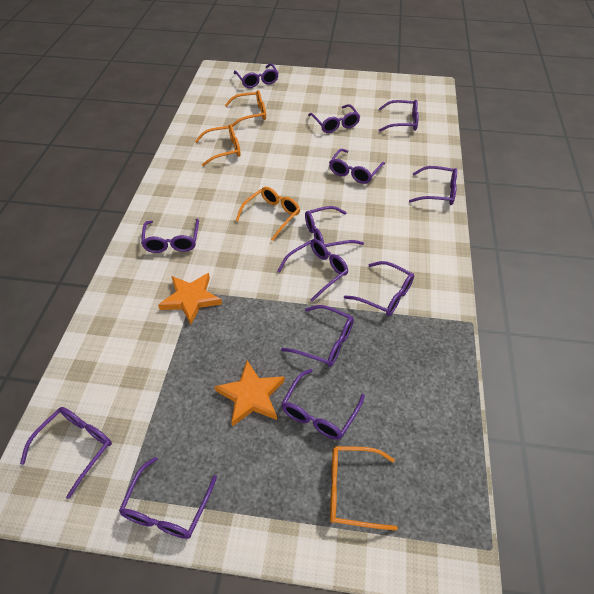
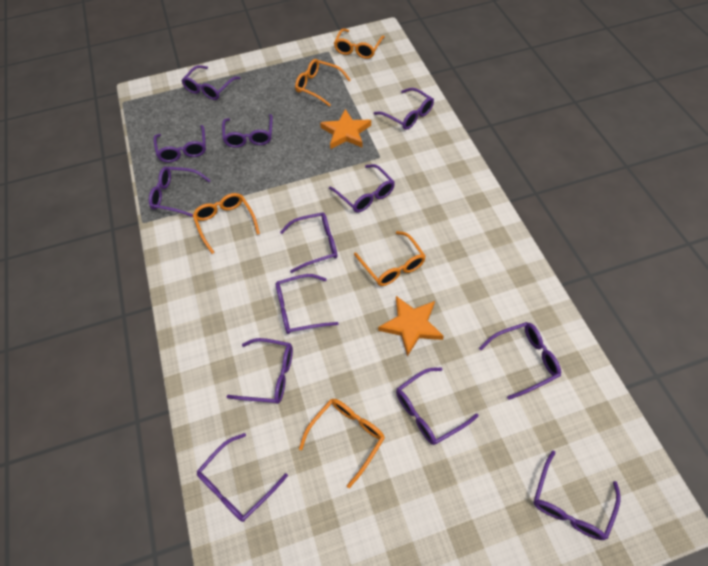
orange glasses: [195,124,241,166] [225,90,266,127] [236,187,300,241] [330,446,398,530] = 4 -> [193,193,260,254] [295,59,351,107] [299,399,385,488] [334,29,385,59] [354,231,426,286] = 5

